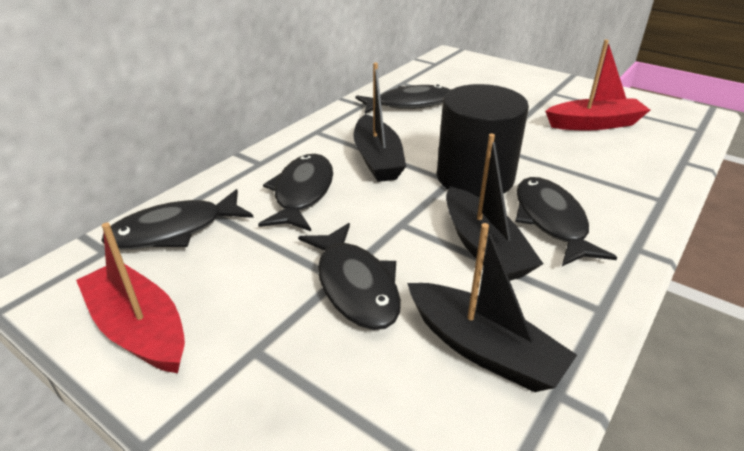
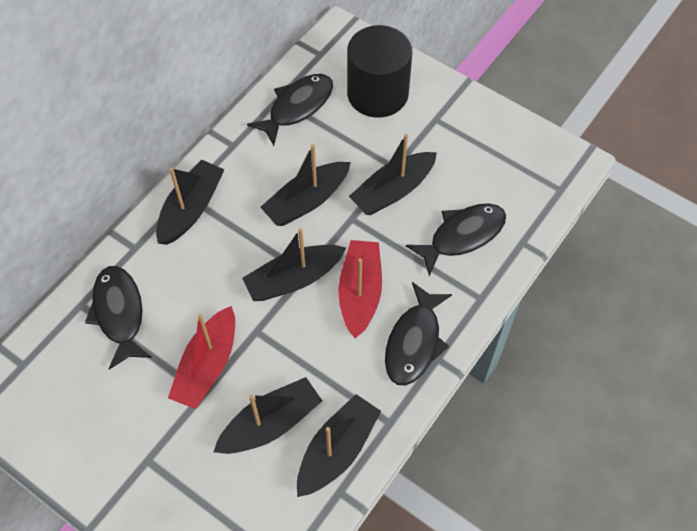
black boat: [353,63,406,182] [407,223,577,392] [446,134,543,281] = 3 -> [156,159,225,245] [214,377,322,454] [242,228,346,301] [260,145,351,226] [297,394,381,497] [349,134,437,215] = 6
black fish: [101,189,254,250] [258,154,333,231] [298,223,401,330] [355,84,450,114] [515,177,617,266] = 5 -> [85,266,152,370] [247,74,333,146] [385,282,452,385] [406,203,506,276] = 4

